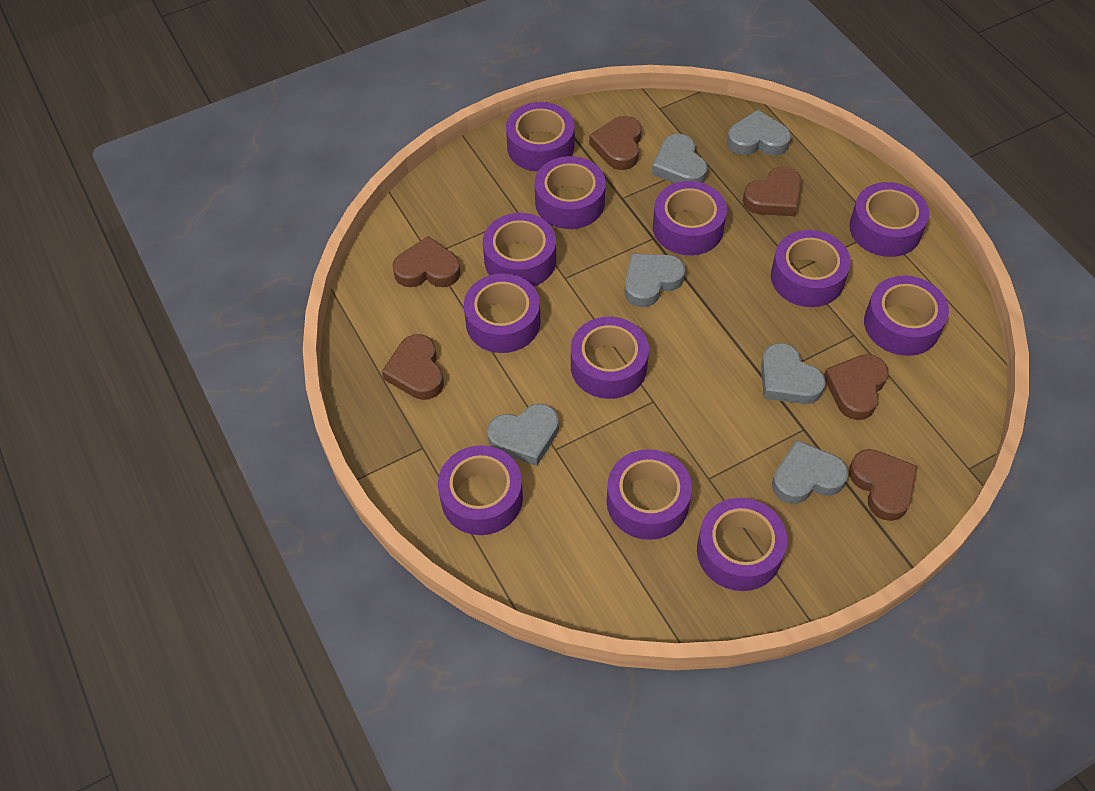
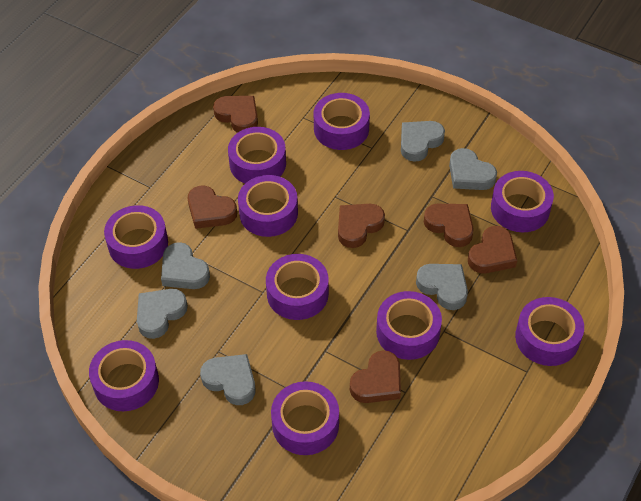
purple tape: [438,445,523,535] [464,273,541,353] [483,213,556,286] [506,102,575,172] [535,156,606,229] [571,317,649,399] [607,449,692,540] [653,181,727,255] [697,498,787,591] [771,230,851,307] [849,182,929,257] [864,275,949,356] = 12 -> [89,340,159,411] [104,205,168,269] [228,127,286,184] [238,175,298,237] [266,254,329,320] [271,381,339,455] [314,93,370,150] [376,291,442,360] [491,171,554,232] [515,297,584,366] = 10

